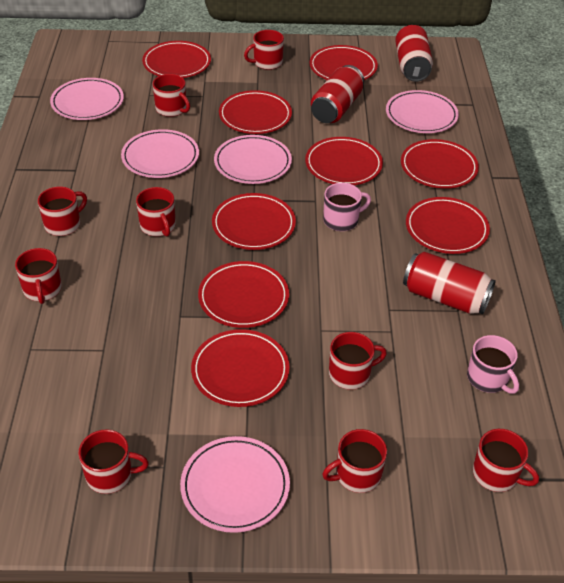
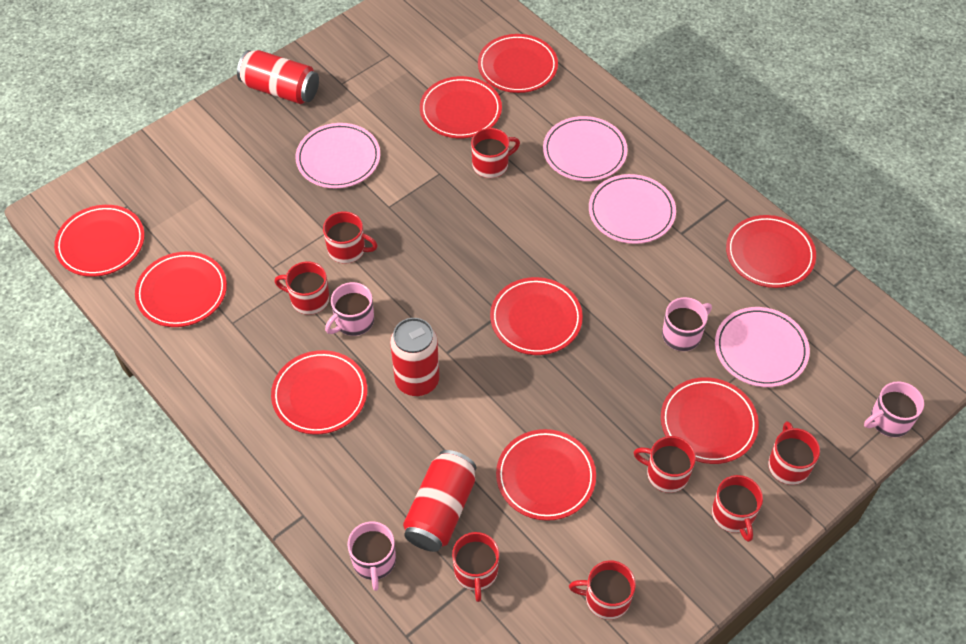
pink mug: [323,183,371,231] [467,335,519,394] = 2 -> [325,282,374,336] [347,522,396,591] [662,297,712,351] [864,381,924,437] = 4
pink plate: [50,78,124,120] [121,129,199,178] [180,436,290,533] [214,135,292,184] [386,90,459,133] = 5 -> [296,123,380,188] [543,116,628,181] [589,174,676,244] [715,307,810,387] = 4
red mug: [15,248,62,304] [38,186,87,236] [78,429,149,494] [136,187,176,237] [153,74,190,117] [244,30,284,70] [322,429,387,493] [329,332,387,390] [473,429,539,492] = 9 -> [274,261,330,315] [323,211,378,264] [452,532,499,602] [471,128,520,178] [569,560,636,620] [633,436,696,493] [712,475,763,542] [768,421,820,485] = 8

